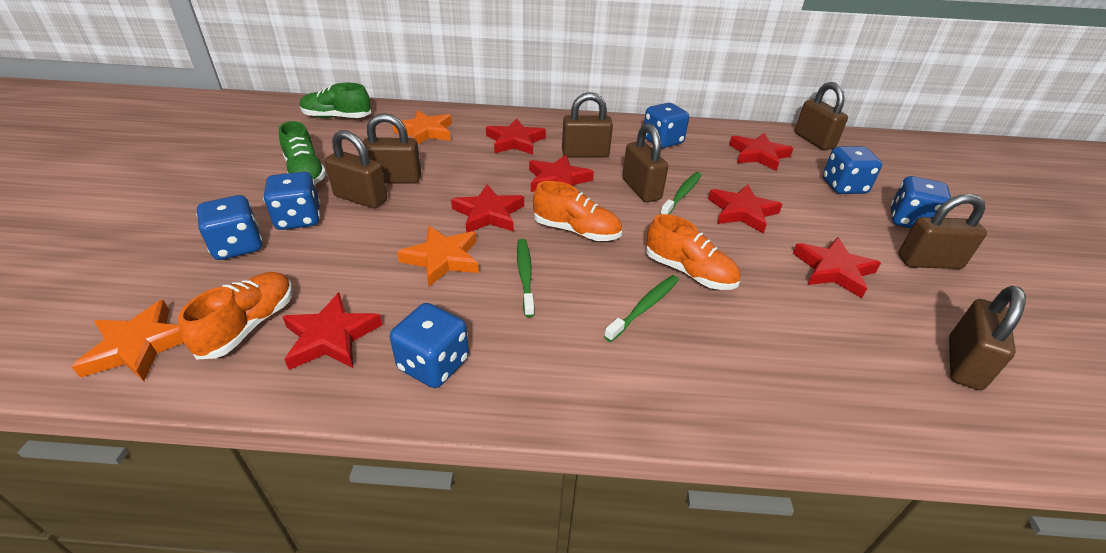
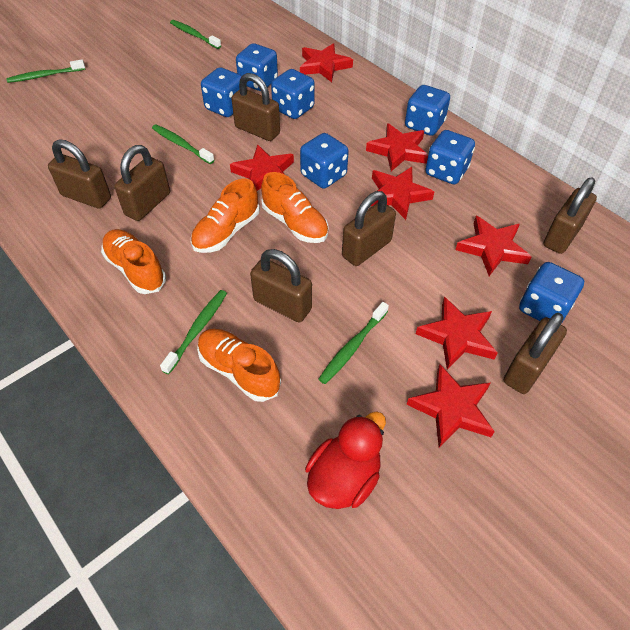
blue dice: [196,195,262,260] [263,172,320,230] [390,303,469,388] [644,103,689,148] [823,146,882,194] [891,176,951,228] = 6 -> [201,67,242,117] [236,43,278,91] [271,69,315,119] [300,133,349,189] [405,85,450,136] [425,130,475,184] [519,262,584,324] = 7
green shoe: [279,121,326,184] [300,83,371,118] = 2 -> none = 0
green toothbrush: [517,239,535,317] [604,275,679,342] [660,172,702,215] = 3 -> [6,60,85,83] [152,124,214,164] [160,290,227,374] [170,20,221,49] [318,302,389,384] = 5
orange shoe: [178,272,293,360] [533,181,622,241] [646,214,740,290] = 3 -> [101,229,166,294] [191,179,260,253] [197,329,281,402] [261,172,329,243] = 4
orange star: [72,300,183,381] [392,110,452,144] [397,226,479,286] = 3 -> none = 0
red duck: none = 0 -> [305,411,386,509] = 1

